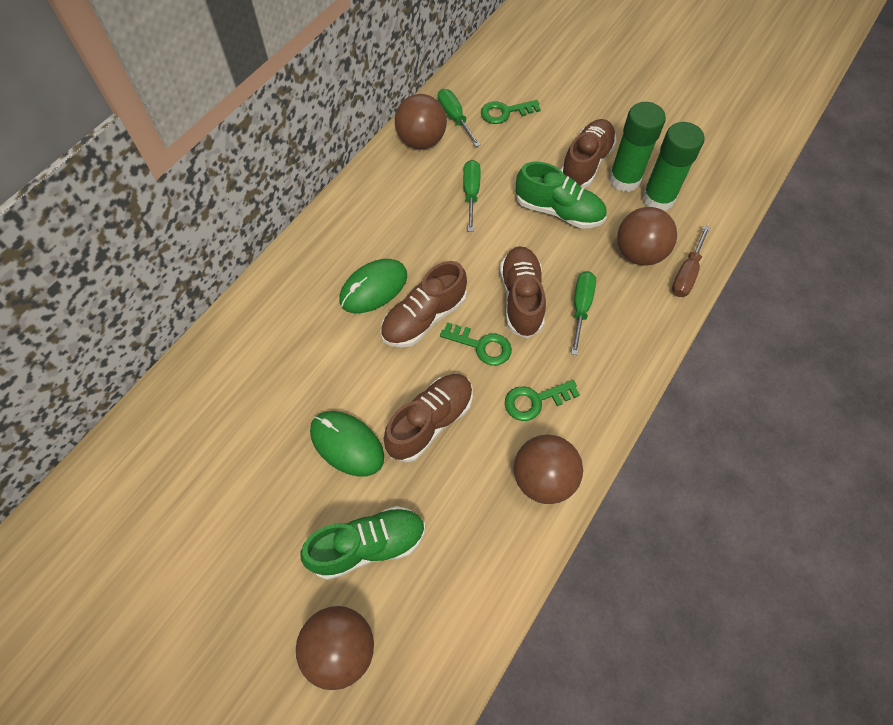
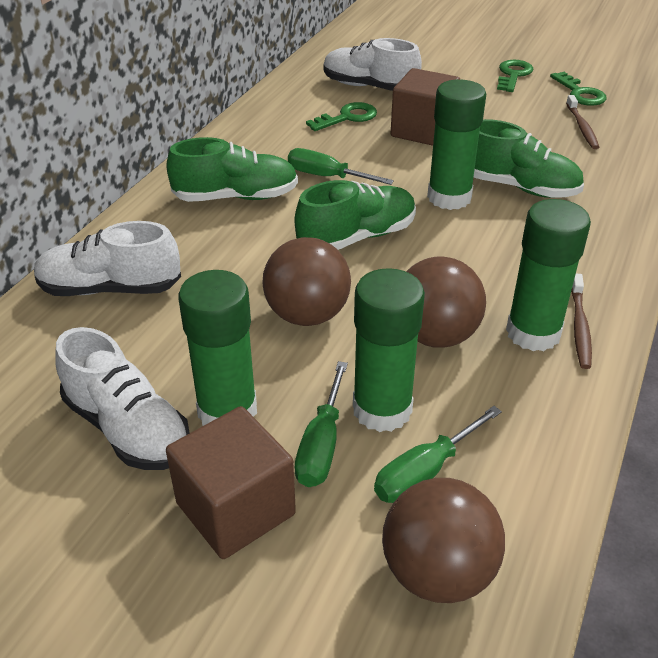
brown ball: [296,606,374,690] [395,94,447,149] [514,435,583,504] [617,207,677,266] = 4 -> [263,237,351,326] [382,478,505,603] [406,256,486,348] = 3
brown cube: none = 0 -> [166,406,296,559] [390,68,460,146] = 2
brown screwdriver: [672,225,711,297] = 1 -> none = 0
brown shoe: [380,261,467,347] [384,374,473,462] [500,246,546,338] [561,119,617,188] = 4 -> none = 0
brown toothbrush: none = 0 -> [566,95,599,149] [571,273,592,369] = 2
green glue stick: [609,102,666,192] [642,122,705,211] = 2 -> [178,270,257,426] [353,268,425,432] [427,79,486,210] [506,199,591,351] = 4
green mouse: [310,411,384,476] [339,259,407,313] = 2 -> none = 0
green shoe: [301,506,426,580] [516,162,607,229] = 2 -> [166,137,298,202] [295,180,416,250] [473,119,584,198] = 3
white shoe: none = 0 -> [34,221,181,296] [55,327,189,470] [324,38,422,91] = 3

